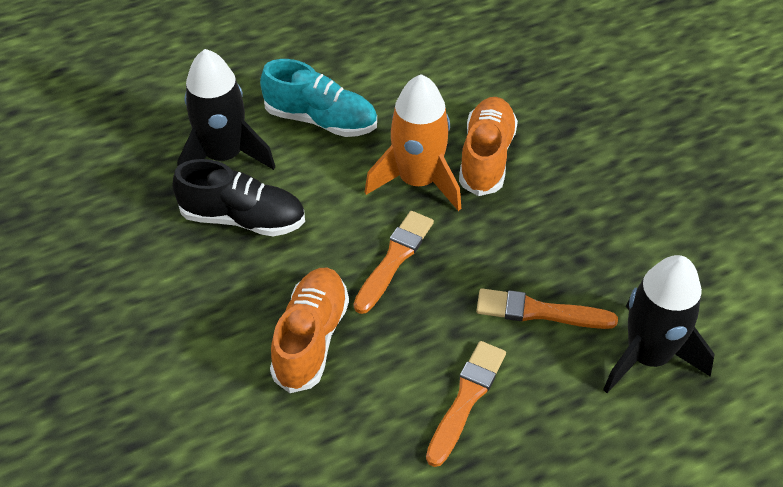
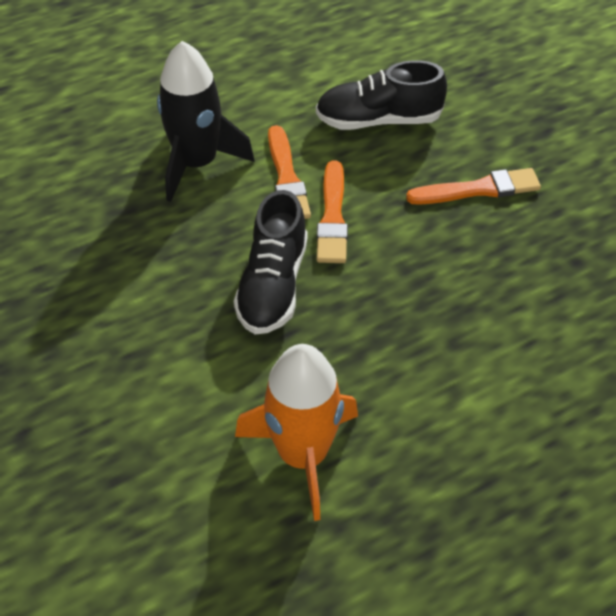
black rocket: [177,49,275,170] [603,255,715,393] = 2 -> [157,41,255,202] = 1
black shoe: [172,159,305,236] = 1 -> [234,190,308,335] [316,60,447,130] = 2
orange shoe: [270,268,349,393] [459,97,518,196] = 2 -> none = 0
turquoise shoe: [260,59,377,137] = 1 -> none = 0

